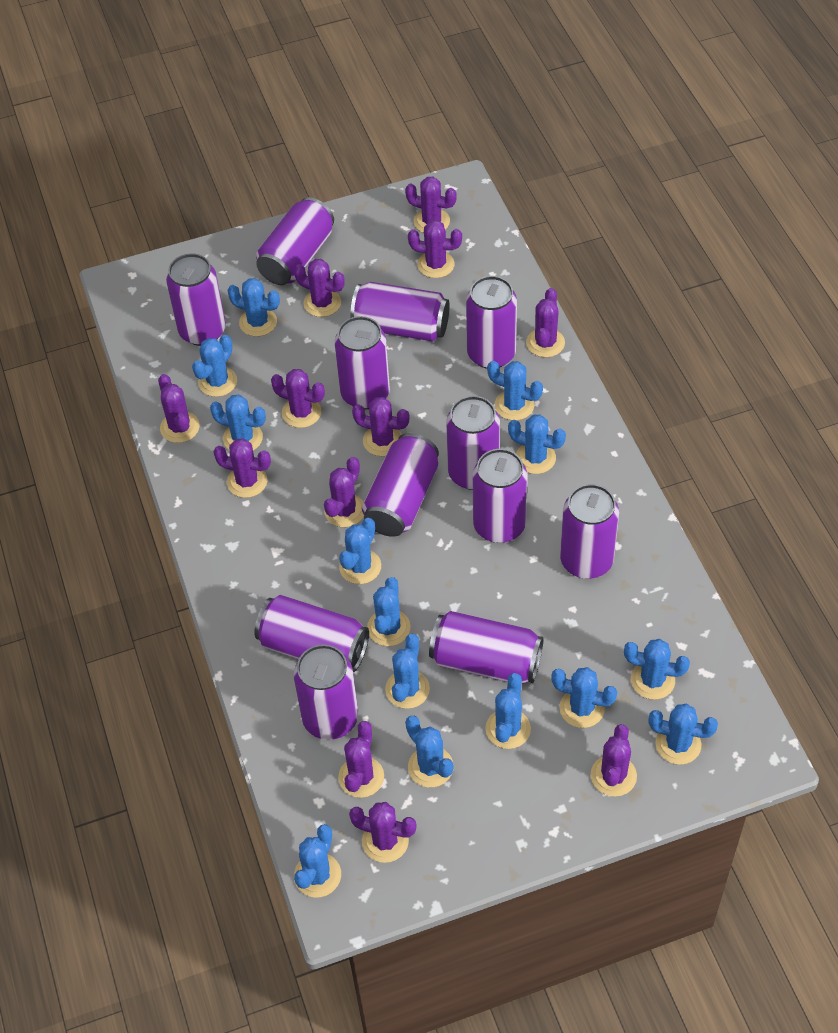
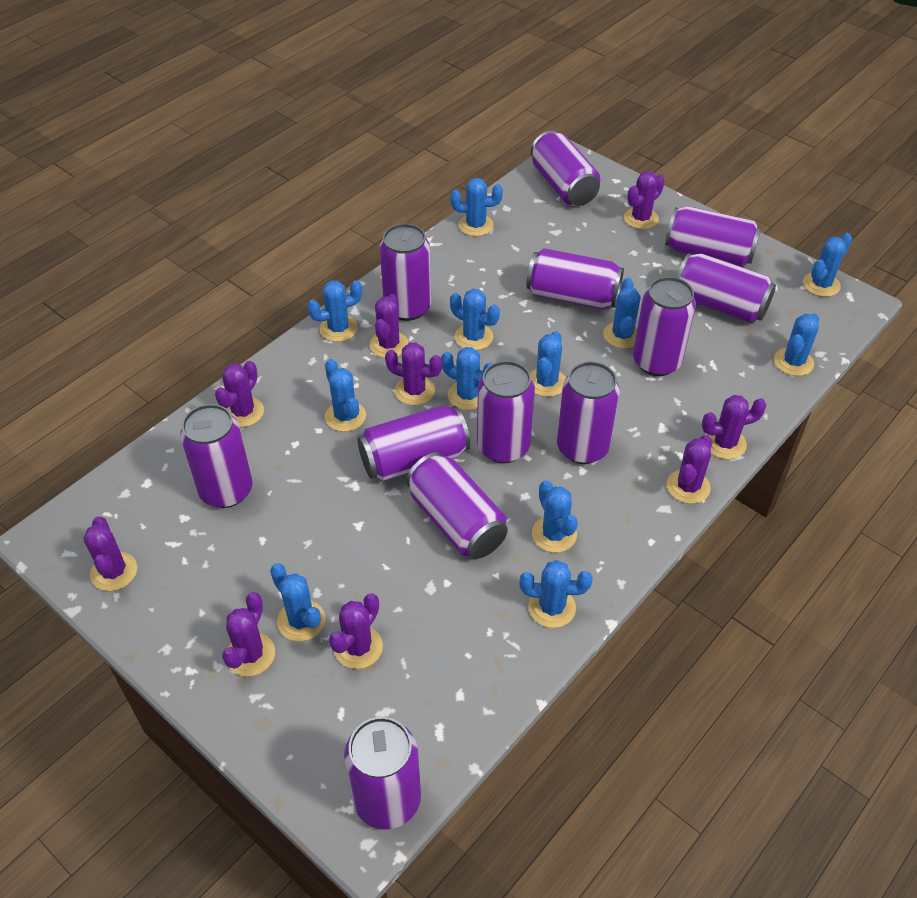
blue cactus: [192,335,237,397] [210,395,266,450] [227,278,280,337] [294,824,341,898] [339,518,381,584] [367,577,410,646] [385,634,430,709] [405,716,454,787] [485,673,531,749] [487,361,543,420] [508,415,566,474] [551,667,617,728] [624,639,690,700] [648,703,718,765] = 14 -> [270,563,325,642] [307,280,362,342] [325,359,366,432] [441,347,493,410] [450,178,503,236] [450,289,500,350] [519,560,593,628] [530,331,566,397] [532,480,578,553] [603,278,641,349] [774,313,819,376] [803,233,852,297] = 12
purple cactus: [158,374,200,443] [213,438,271,498] [271,369,325,428] [294,259,345,317] [324,457,364,527] [338,721,384,798] [349,802,417,863] [352,397,410,456] [405,177,457,233] [408,220,462,278] [526,288,565,357] [591,724,637,797] = 12 -> [83,516,137,591] [215,361,264,427] [222,592,275,676] [329,593,383,669] [370,294,408,358] [385,342,442,405] [624,171,665,229] [667,435,712,504] [702,395,766,459] = 9

